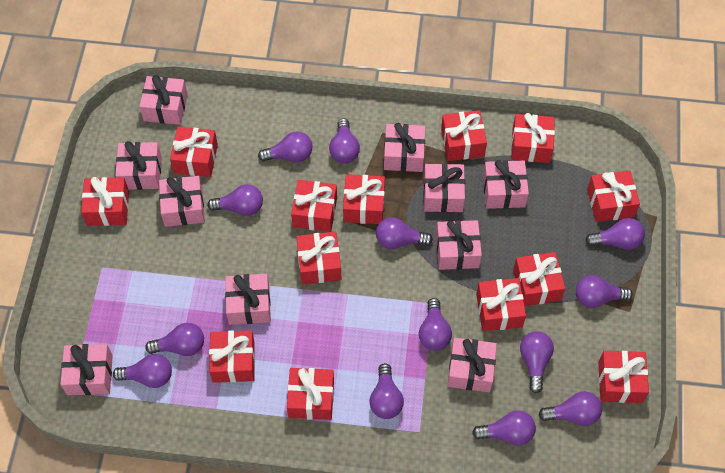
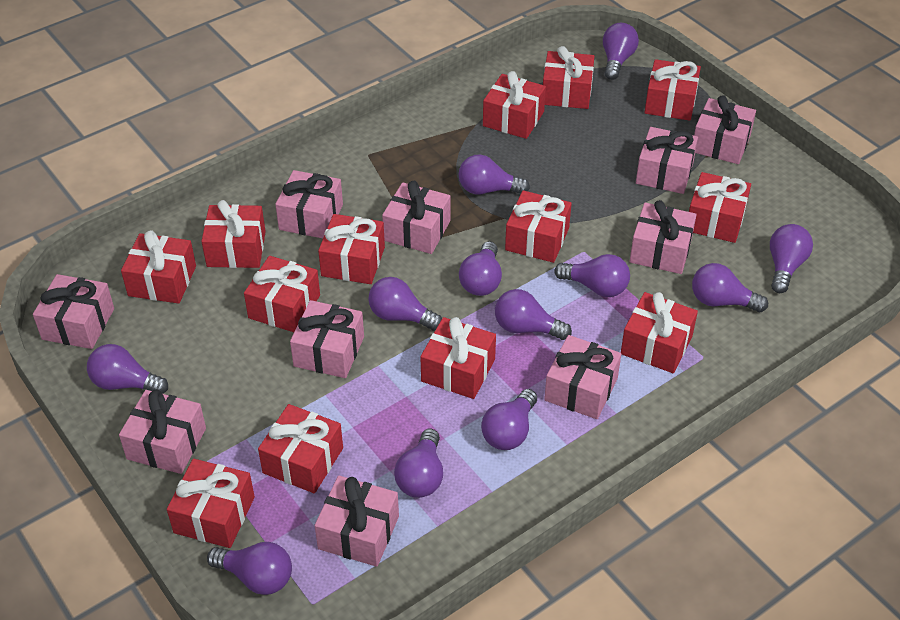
purple light bulb: [113,354,172,388] [145,323,204,356] [207,184,263,216] [258,131,313,162] [329,118,360,163] [369,363,404,419] [376,217,433,249] [419,298,452,351] [472,411,536,446] [520,331,554,393] [539,391,602,426] [576,275,633,308] [585,218,645,250] = 13 -> [87,344,168,394] [207,542,292,595] [368,277,442,331] [394,429,443,498] [458,154,530,195] [459,241,502,296] [481,389,537,450] [495,289,572,340] [554,254,630,297] [603,23,639,80] [692,263,768,312] [770,224,813,293] = 12

